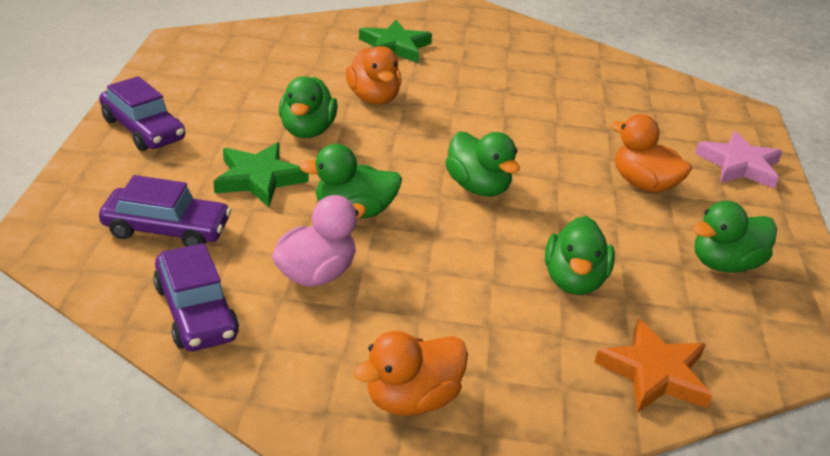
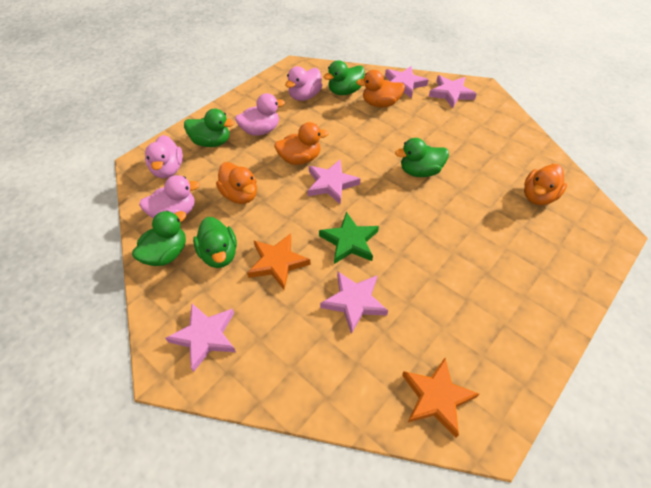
green star: [213,142,309,207] [359,20,432,63] = 2 -> [319,212,379,264] = 1
orange duck: [346,46,401,104] [354,331,468,416] [611,114,692,193] = 3 -> [216,162,257,204] [274,122,329,165] [356,70,405,107] [524,164,567,205] = 4
orange star: [594,319,712,412] = 1 -> [247,233,311,290] [402,358,479,438] = 2
pink duck: [272,195,366,287] = 1 -> [139,175,200,218] [145,135,183,178] [235,93,285,136] [285,66,322,101] = 4
pink star: [695,131,783,189] = 1 -> [165,304,236,372] [308,160,361,205] [320,271,388,334] [385,66,428,98] [429,75,477,109] = 5
purple car: [99,76,185,151] [99,175,231,247] [153,243,239,351] = 3 -> none = 0

